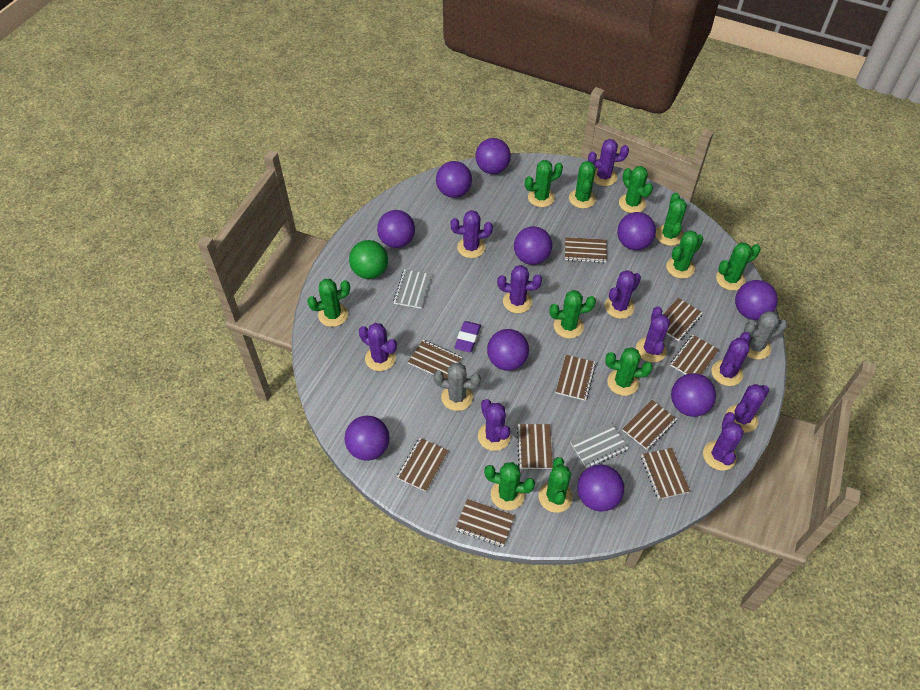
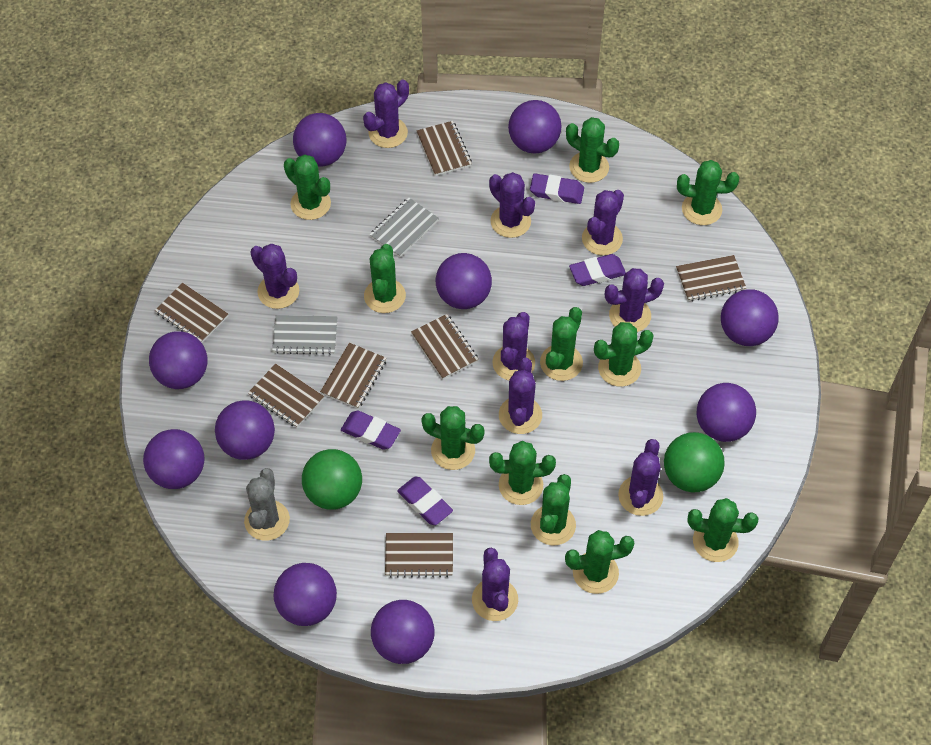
brown notebook: [397,438,449,492] [408,340,462,379] [455,499,515,547] [517,424,553,469] [556,355,596,401] [565,237,607,263] [622,400,677,450] [641,448,690,500] [663,298,703,341] [670,334,719,375] = 10 -> [155,283,228,343] [248,364,324,428] [320,343,387,409] [385,533,453,577] [411,314,479,380] [416,121,472,176] [676,255,746,302] = 7
green ball: [349,240,388,279] = 1 -> [302,449,362,510] [664,432,725,493] = 2
grey cactus: [434,362,481,411] [744,311,787,359] = 2 -> [244,468,290,541] = 1
purple cactus: [359,323,397,371] [451,210,493,258] [478,399,511,451] [497,265,542,313] [588,139,629,186] [605,270,641,319] [636,306,670,362] [703,412,744,470] [712,332,751,386] [726,384,769,433] = 10 -> [250,244,299,309] [363,79,409,148] [472,548,518,621] [489,172,535,238] [492,312,535,380] [499,357,542,434] [582,190,624,255] [605,268,664,332] [618,439,663,516] = 9
purple eraser: [454,321,481,352] = 1 -> [341,411,401,450] [397,476,453,525] [530,173,584,204] [569,254,626,286] = 4

